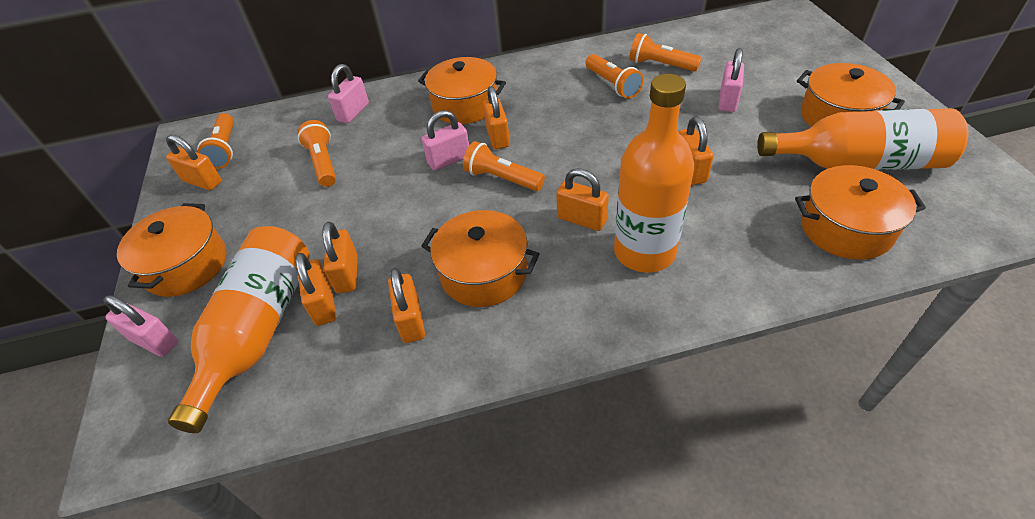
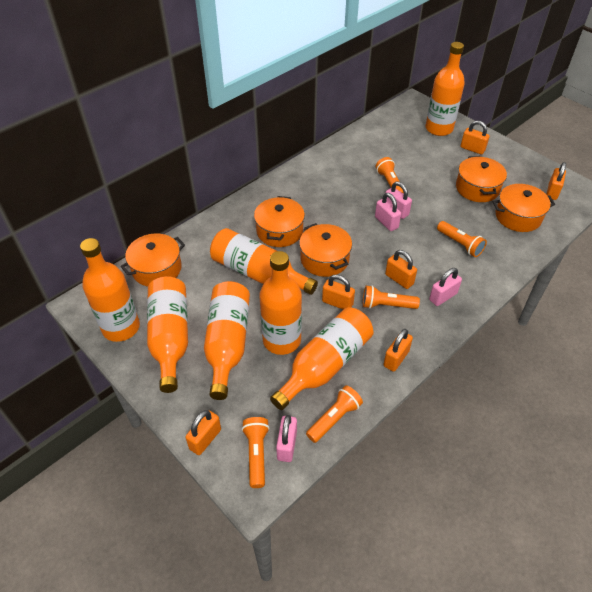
orange bottle: [168,226,310,433] [614,74,694,273] [757,108,968,170] = 3 -> [80,238,140,342] [147,276,188,393] [204,281,250,400] [210,228,318,295] [259,251,302,355] [270,307,373,410] [426,42,465,136] = 7
orange padlock: [166,135,222,190] [295,253,336,326] [323,222,358,293] [388,268,425,343] [483,86,510,149] [556,168,609,231] [679,117,714,185] = 7 -> [185,410,221,455] [322,274,355,309] [383,329,413,372] [385,250,417,289] [460,120,490,154] [546,162,566,200] = 6

